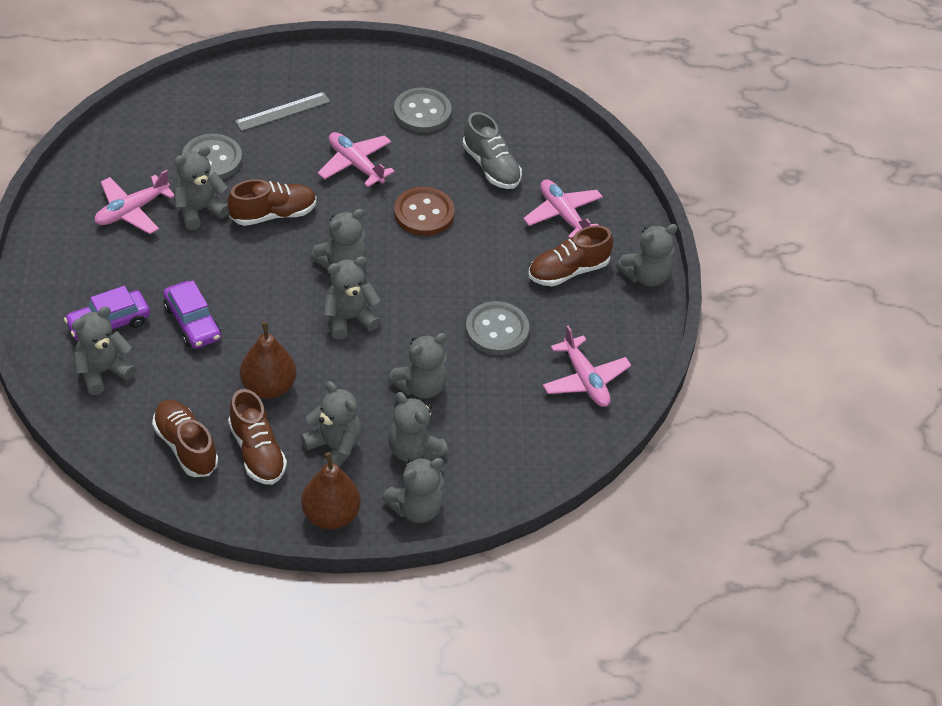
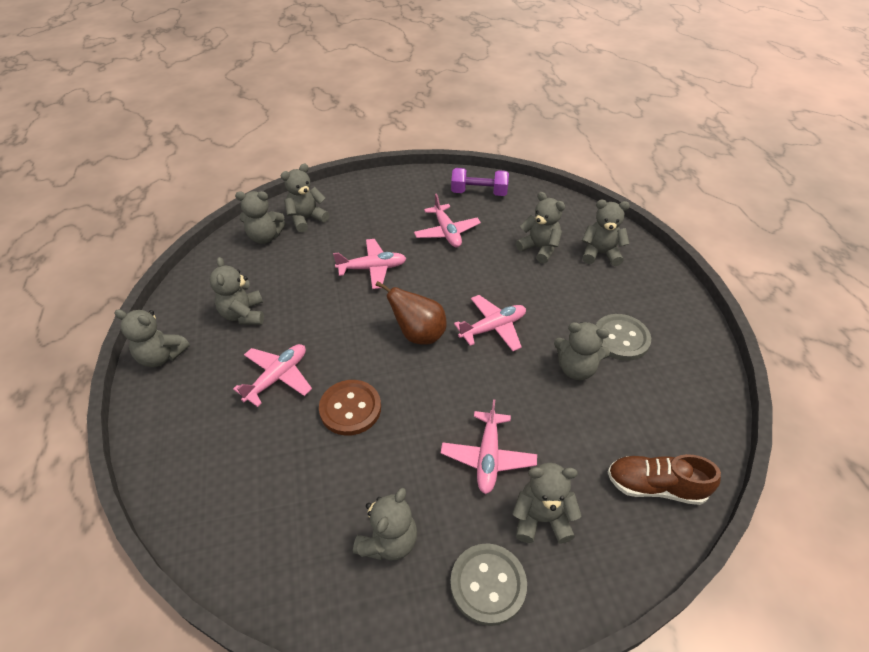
brown pear: [240,322,296,399] [301,452,361,530] = 2 -> [376,281,447,345] = 1
brown shoe: [152,400,218,477] [228,179,317,226] [228,389,287,485] [528,225,613,286] = 4 -> [608,454,721,505] = 1
grey button: [182,134,242,179] [394,88,452,133] [466,301,529,355] = 3 -> [450,543,527,626] [596,314,651,361] = 2
grey ruler: [235,92,330,131] = 1 -> none = 0
grey shoe: [463,112,522,189] = 1 -> none = 0
pink plane: [95,170,175,234] [318,132,395,187] [523,179,603,238] [543,325,631,407] = 4 -> [233,344,312,407] [333,239,407,289] [414,193,481,248] [441,399,537,494] [454,295,526,351] = 5
purple car: [64,286,150,341] [163,281,221,349] = 2 -> none = 0
purple dumbbell: none = 0 -> [451,168,509,196] = 1

